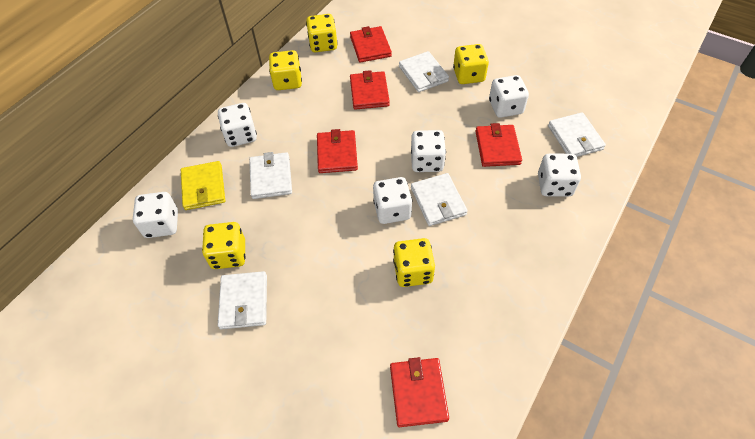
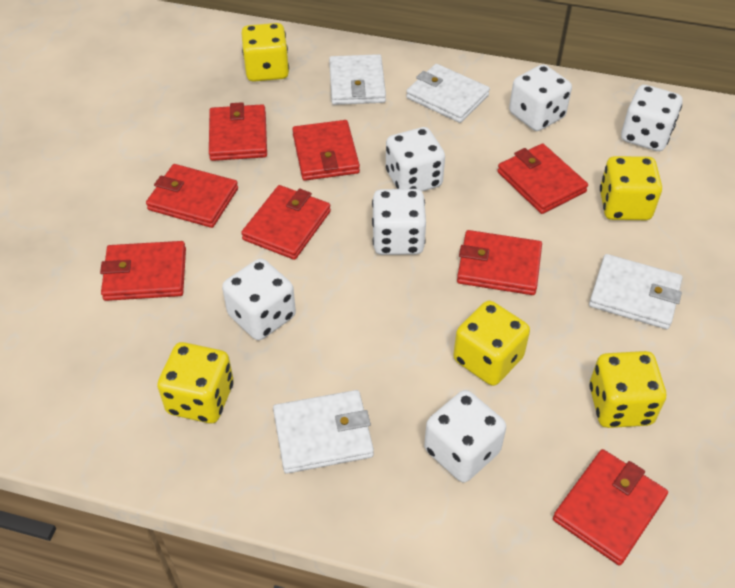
red wallet: [317,129,358,173] [350,26,392,63] [350,70,390,110] [390,357,449,427] [475,123,522,167] = 5 -> [100,241,186,301] [146,164,238,228] [209,102,267,161] [241,185,331,260] [292,120,360,181] [457,230,542,295] [497,143,588,214] [553,449,668,565] = 8
white wallet: [218,271,267,329] [249,152,292,199] [399,51,449,92] [411,173,468,226] [548,112,606,157] = 5 -> [273,390,374,474] [329,54,386,105] [406,64,490,123] [589,254,682,329] = 4
yellow wallet: [181,161,225,210] = 1 -> none = 0

